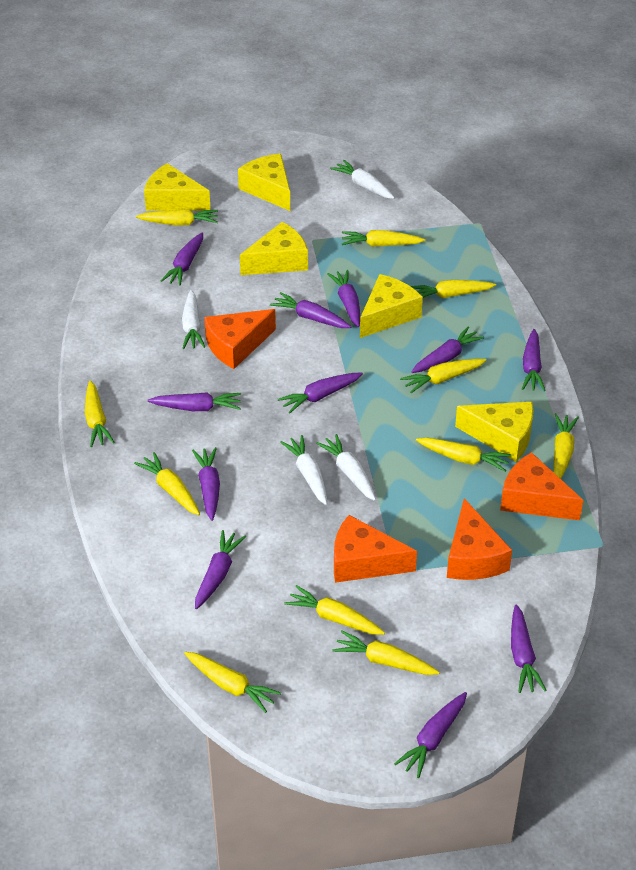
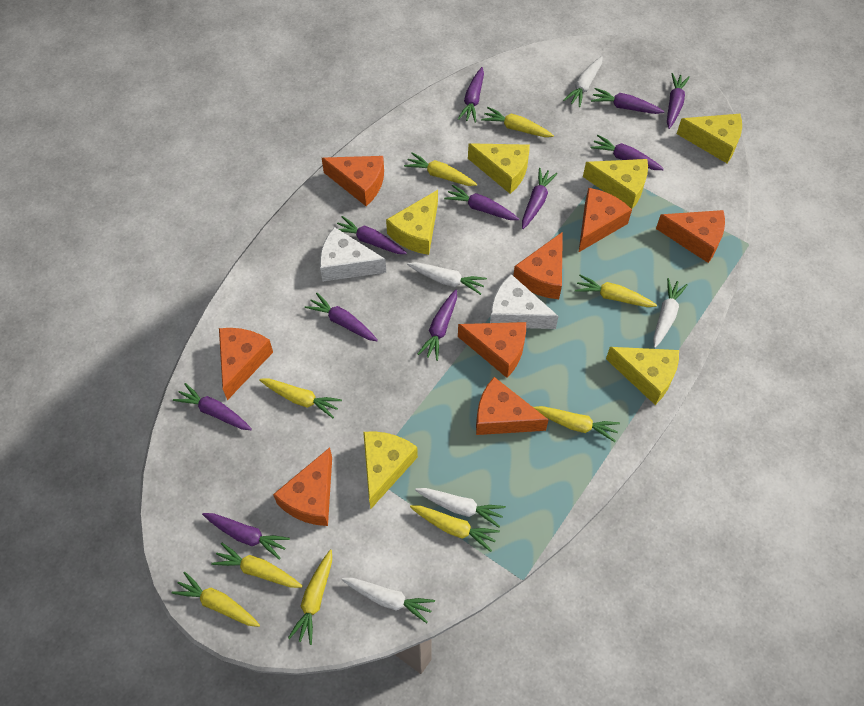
orange cheese: [204,309,276,369] [334,515,417,583] [447,498,512,580] [500,452,583,520] = 4 -> [219,328,273,400] [273,447,332,526] [322,156,384,206] [458,322,526,378] [476,377,549,435] [513,232,563,299] [579,188,632,252] [656,210,725,263] = 8
white carrot: [182,290,205,349] [280,435,327,505] [316,434,376,501] [330,160,395,199] = 4 -> [342,578,435,623] [407,262,487,295] [415,488,506,528] [563,56,603,107] [653,278,688,348] = 5
white cheese: none = 0 -> [320,227,386,281] [490,274,559,329] = 2
yellow carrot: [85,380,115,447] [134,452,200,515] [136,209,218,226] [184,652,281,713] [284,585,385,635] [333,631,440,675] [342,230,425,247] [400,359,487,393] [411,280,496,298] [416,438,512,472] [553,413,579,479] = 11 -> [172,572,260,627] [211,543,303,588] [259,379,342,418] [288,550,332,645] [404,153,477,186] [410,505,500,552] [481,107,554,137] [533,406,620,442] [575,275,657,307] = 9
yellow cheese: [144,163,211,211] [238,153,290,211] [240,222,308,275] [360,274,423,338] [455,402,533,462] = 5 -> [363,431,418,509] [386,190,438,255] [468,143,530,194] [583,159,648,209] [606,347,679,405] [677,114,742,163] = 6

